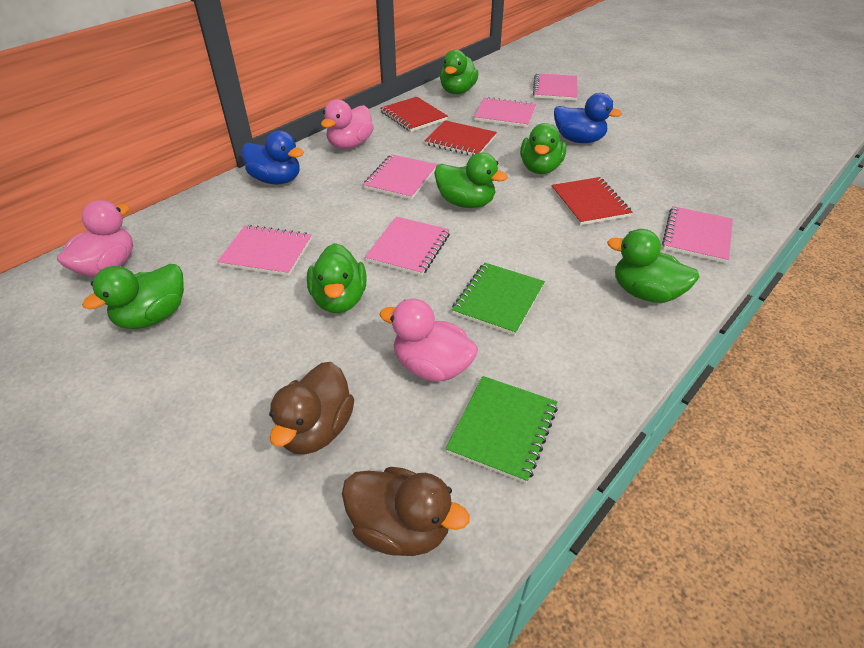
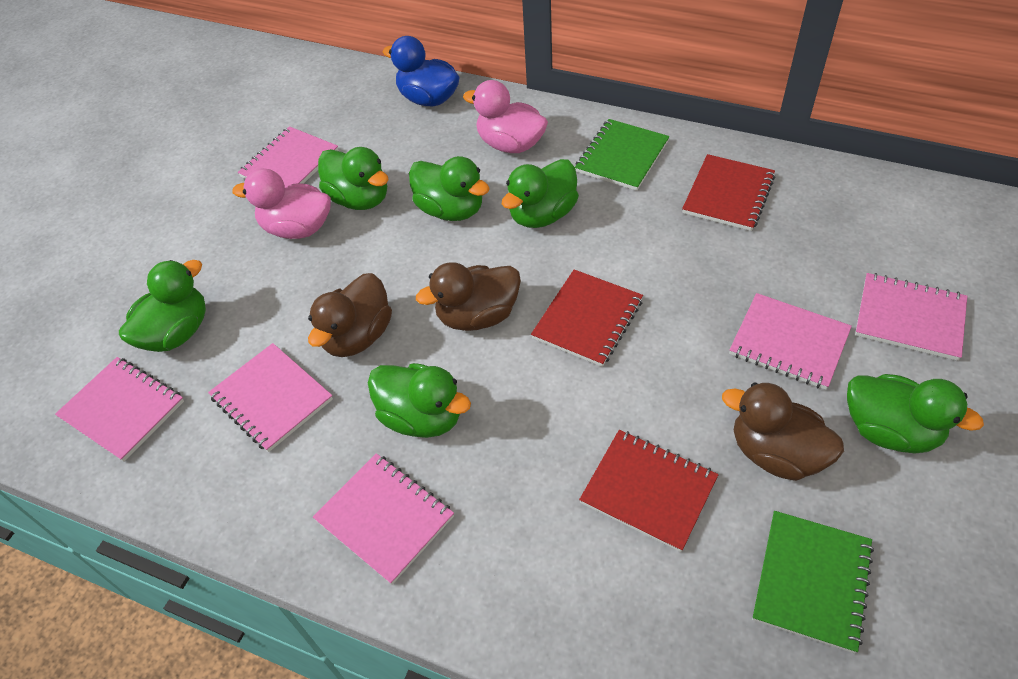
blue duck: [242,131,304,185] [554,93,622,143] = 2 -> [383,36,460,106] = 1
brown duck: [269,362,354,455] [342,467,470,556] = 2 -> [308,273,392,357] [416,262,521,331] [722,382,844,481] = 3
pink duck: [57,200,133,277] [321,100,374,149] [380,299,478,381] = 3 -> [232,168,331,239] [463,80,548,153] = 2

